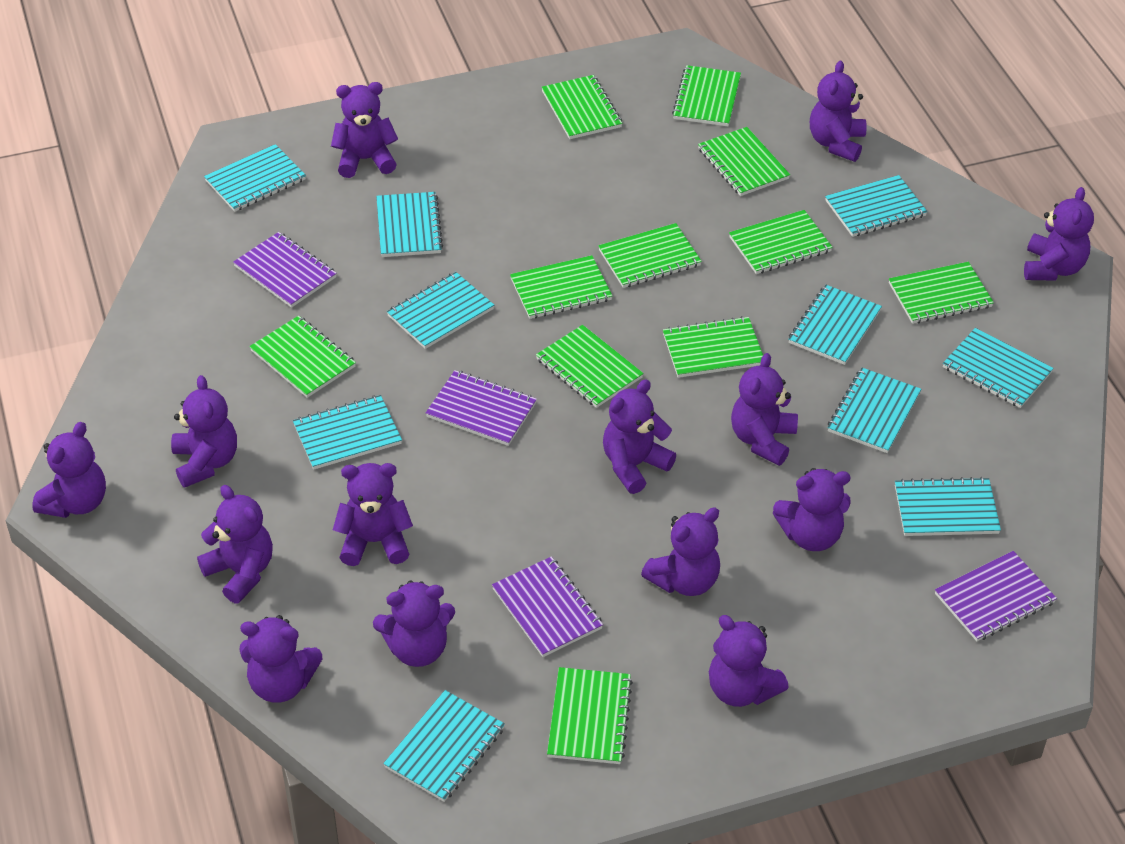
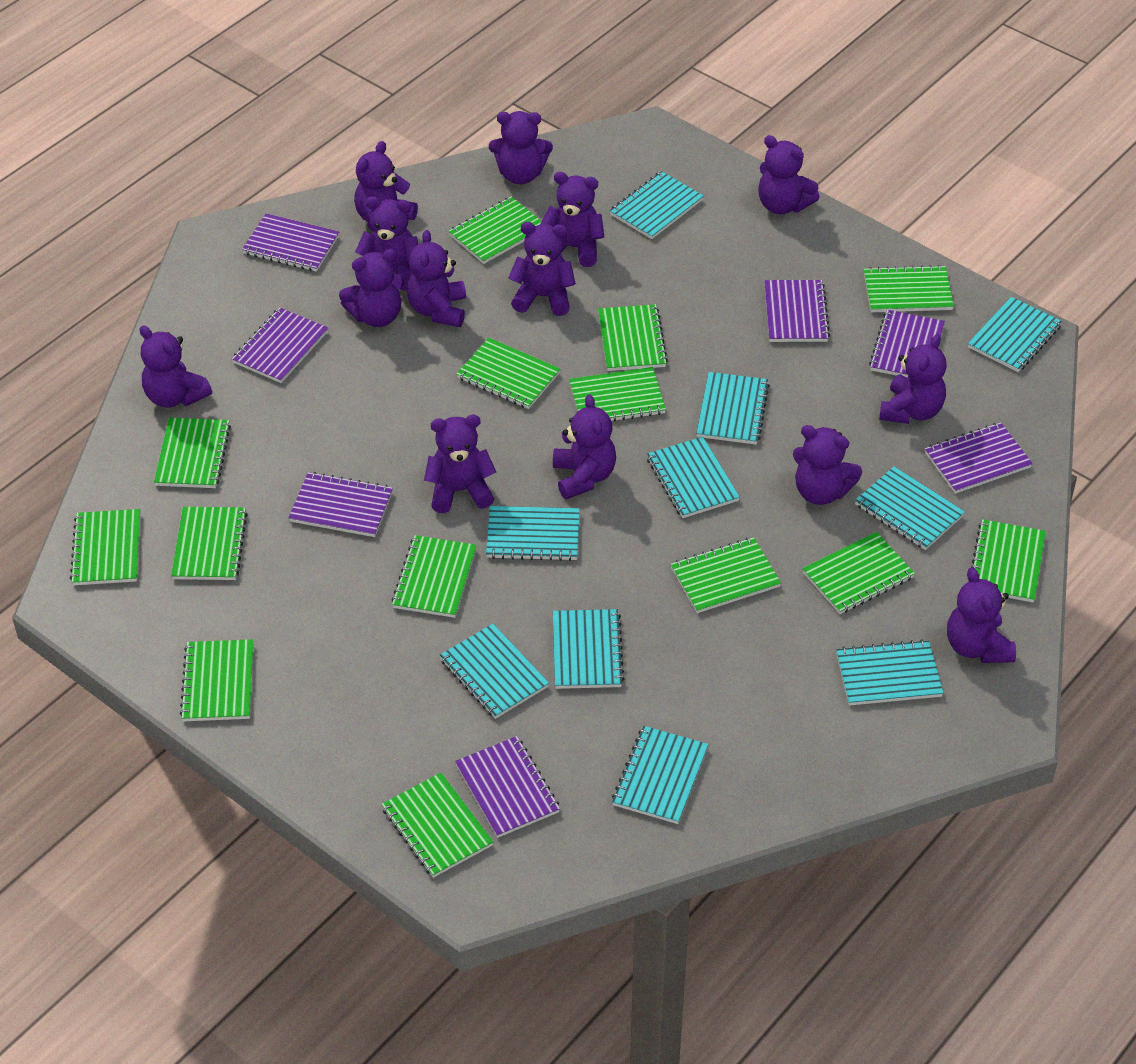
green notebook: [250,316,356,398] [510,255,613,319] [536,325,644,408] [542,75,622,139] [547,667,633,764] [598,223,702,288] [663,316,763,378] [672,65,741,126] [698,127,790,196] [729,210,833,274] [889,262,994,324] = 11 -> [70,509,140,585] [154,418,231,488] [171,507,248,580] [180,639,254,721] [381,773,493,878] [391,535,477,618] [449,196,542,264] [456,338,560,409] [569,367,666,422] [598,304,668,371] [671,537,781,613] [802,532,915,614] [864,265,954,312] [971,519,1046,602] = 14
purple notebook: [233,232,337,308] [426,370,537,446] [492,556,603,657] [935,551,1057,641] = 4 -> [232,307,328,383] [242,213,339,272] [289,472,393,537] [455,736,560,838] [764,280,830,342] [869,309,945,378] [925,422,1033,494] = 7

